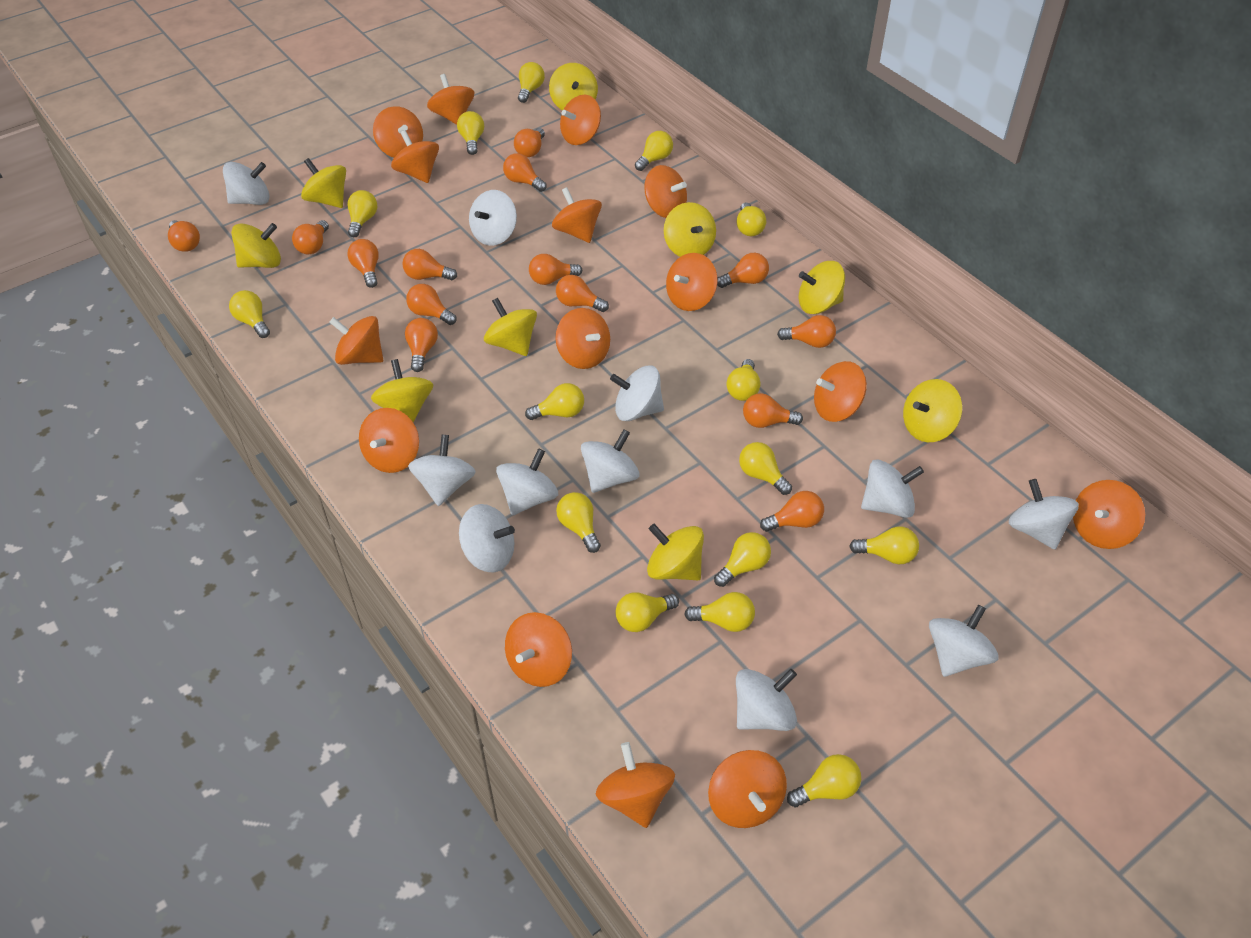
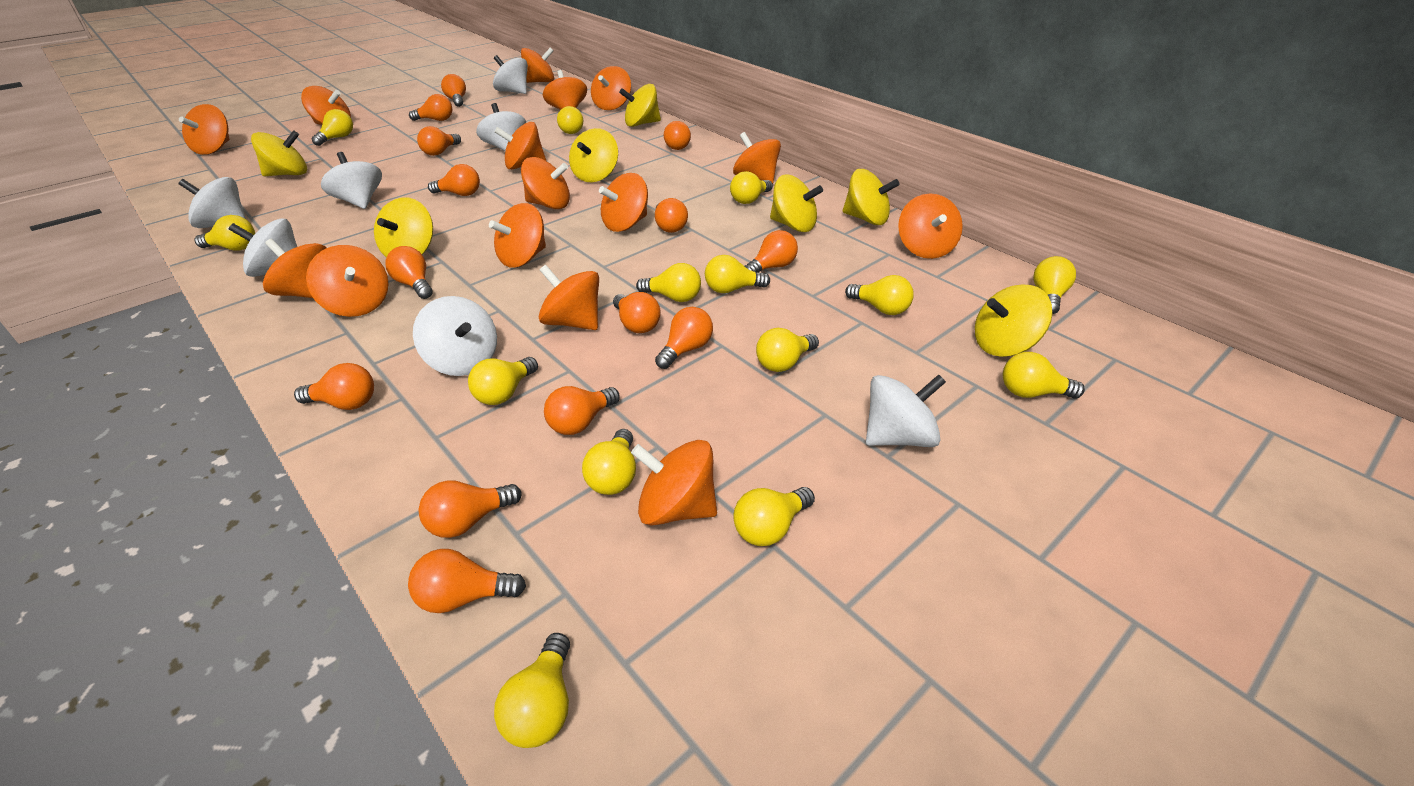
white spinning top: [223,162,269,205] [408,434,476,506] [459,504,515,573] [469,190,517,246] [496,448,558,515] [581,429,639,493] [610,366,664,421] [736,669,797,731] [861,459,924,518] [929,605,998,677] [1009,479,1079,550] = 11 -> [178,177,246,228] [229,218,297,277] [321,152,382,209] [413,296,497,376] [476,103,526,151] [493,55,528,94] [866,374,946,447] = 7
yellow light bulb: [229,290,270,338] [347,190,377,237] [457,111,484,155] [518,62,545,103] [525,383,584,420] [556,492,601,553] [615,592,679,632] [635,131,673,171] [685,592,755,632] [714,532,771,587] [727,359,761,401] [737,203,766,236] [739,442,792,495] [787,754,861,807] [849,526,919,564] = 15 -> [194,215,255,251] [311,109,353,146] [468,357,538,405] [494,633,570,748] [557,106,583,134] [582,429,636,495] [636,263,701,302] [705,255,770,293] [730,171,773,204] [733,487,815,546] [756,328,819,372] [845,275,914,315] [1003,352,1085,399] [1033,256,1076,314] = 14
yellow spinning top: [231,223,281,268] [301,158,346,208] [371,359,433,423] [484,298,537,356] [549,63,598,110] [647,524,704,580] [664,202,716,257] [799,261,845,314] [903,379,962,442] = 9 -> [251,130,307,176] [374,197,433,258] [569,128,618,182] [619,84,661,127] [770,175,823,232] [843,169,900,225] [975,285,1052,357] = 7

